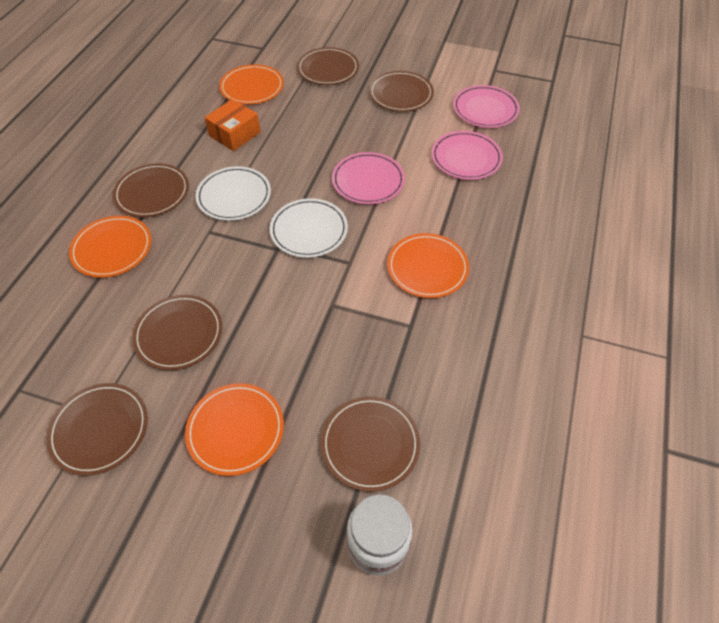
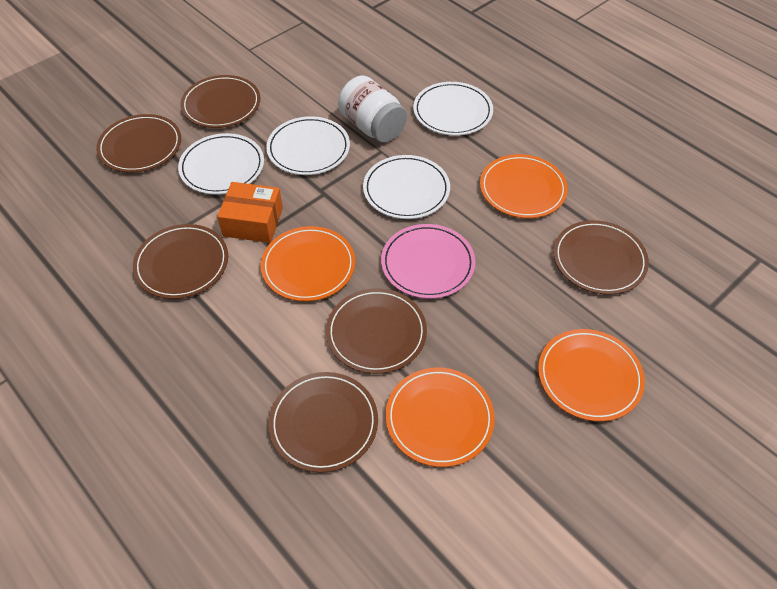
pink plate: [332,152,405,204] [431,131,503,180] [453,85,520,128] = 3 -> [381,224,475,299] = 1
white plate: [195,166,271,221] [270,198,348,258] = 2 -> [178,133,264,195] [266,116,350,175] [363,155,450,219] [413,82,493,136] = 4

